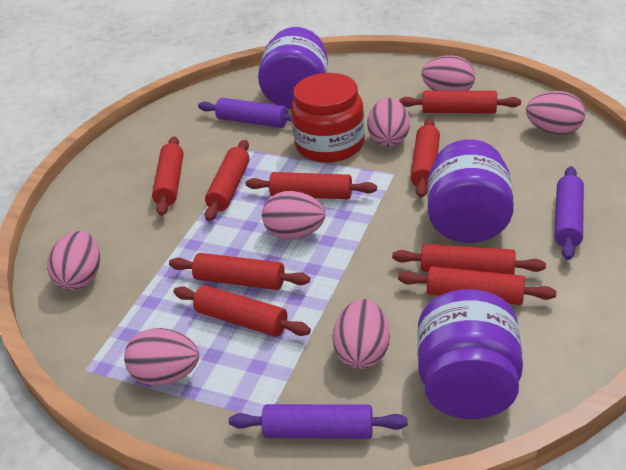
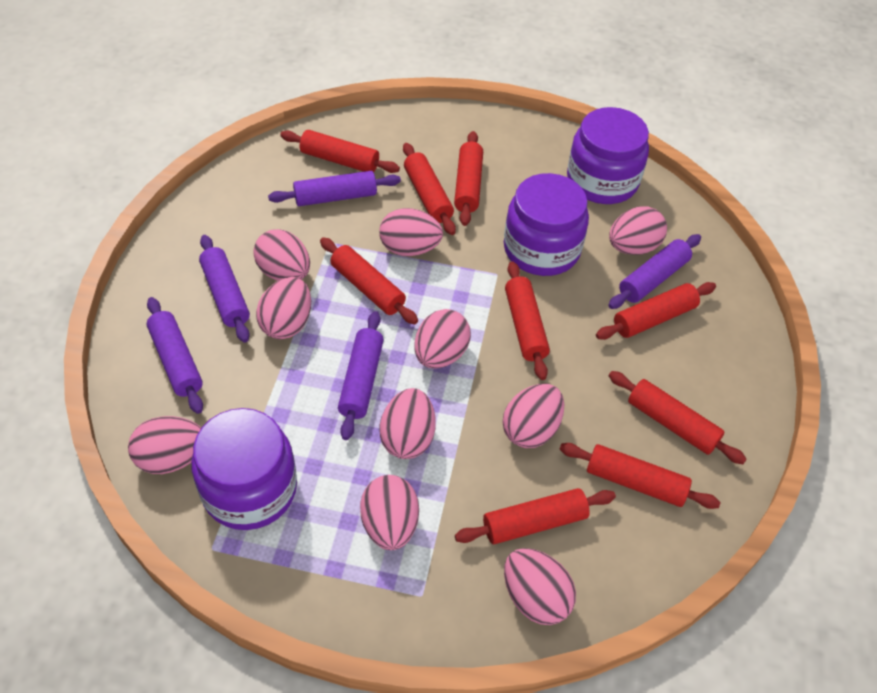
pink egg: [47,231,100,290] [124,328,199,385] [262,191,325,239] [332,299,390,369] [367,98,410,147] [422,55,475,91] [526,91,585,135] = 7 -> [128,416,201,474] [253,229,310,281] [256,277,311,339] [360,475,419,550] [379,208,443,256] [380,388,436,459] [414,309,471,369] [503,384,564,448] [504,548,576,625] [609,206,667,255] = 10
purple rolling pin: [198,98,292,128] [229,404,408,439] [554,166,584,260] = 3 -> [147,297,203,414] [199,235,250,343] [268,171,401,206] [338,311,384,440] [608,234,701,309] = 5
red jar: [291,73,365,163] = 1 -> none = 0

